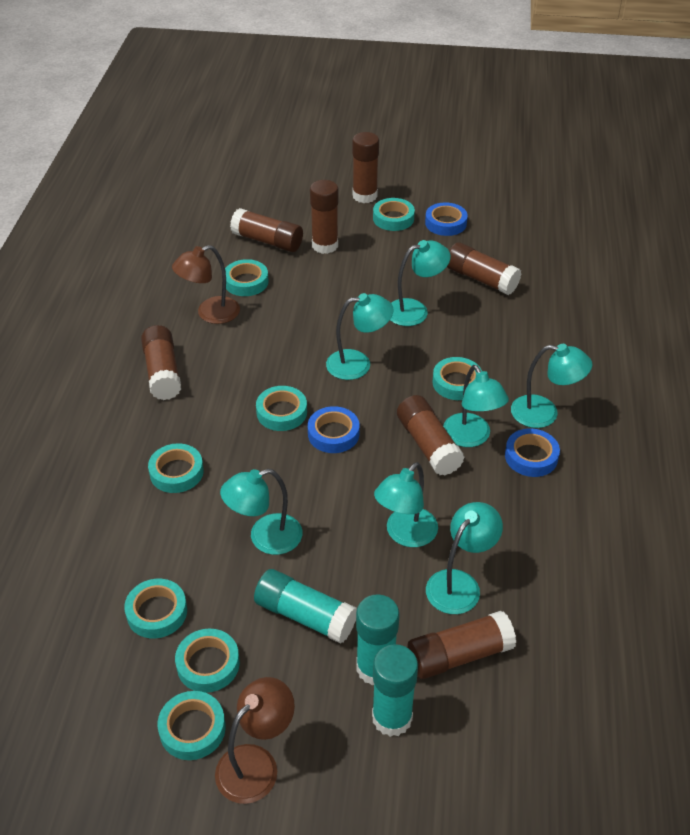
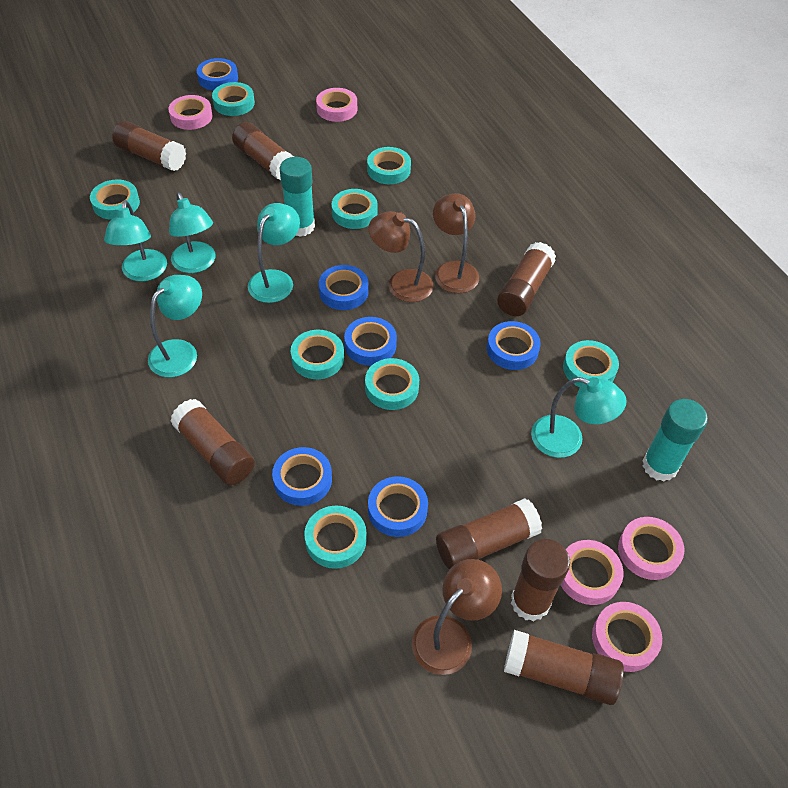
blue tape: [308,406,360,453] [425,202,468,236] [505,429,560,477] = 3 -> [197,58,238,91] [272,447,332,506] [319,265,369,310] [344,317,397,366] [368,476,428,537] [487,321,541,370] = 6
brown lamp: [172,245,240,324] [215,677,295,804] = 2 -> [369,211,433,302] [412,559,502,675] [433,193,479,293] = 3
pink tape: none = 0 -> [168,95,212,130] [316,88,357,122] [561,540,623,605] [592,602,662,672] [618,517,684,580] = 5
turquoise glue stick: [254,569,357,644] [356,594,400,685] [372,644,418,737] = 3 -> [280,157,315,237] [642,399,708,482] = 2
turquoise lamp: [220,469,302,555] [326,293,394,380] [374,462,438,547] [390,240,451,326] [426,502,503,614] [443,365,509,447] [511,344,592,428] = 7 -> [104,200,167,282] [148,275,202,377] [169,192,216,273] [248,203,300,303] [531,377,627,458] = 5

